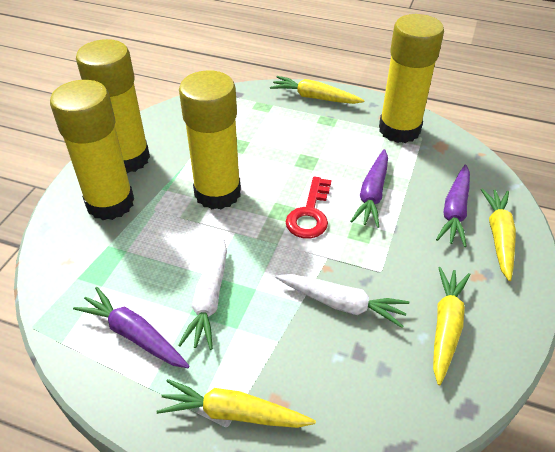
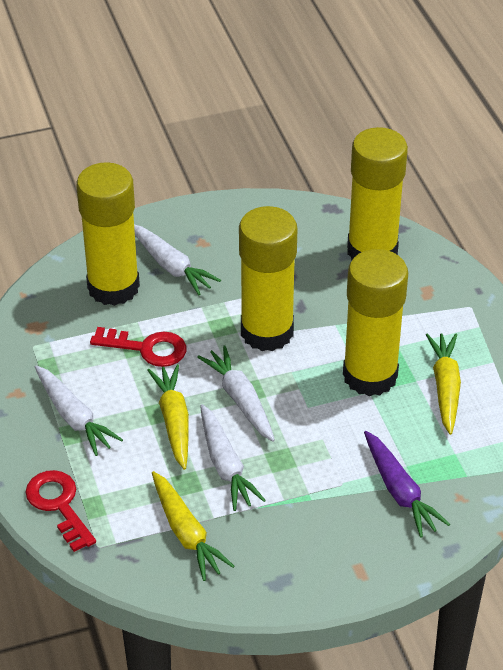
purple carrot: [73,287,190,368] [350,149,388,228] [436,165,470,247] = 3 -> [364,431,450,538] = 1
red key: [286,176,331,239] = 1 -> [25,470,96,552] [90,327,187,367] = 2
white carrot: [178,239,227,350] [276,274,409,328] = 2 -> [35,365,123,456] [134,225,221,295] [197,345,275,442] [200,404,266,511] = 4
yellow carrot: [156,379,316,428] [270,76,365,104] [433,267,470,385] [481,189,516,281] = 4 -> [147,364,189,470] [152,471,235,581] [426,333,461,435] = 3

